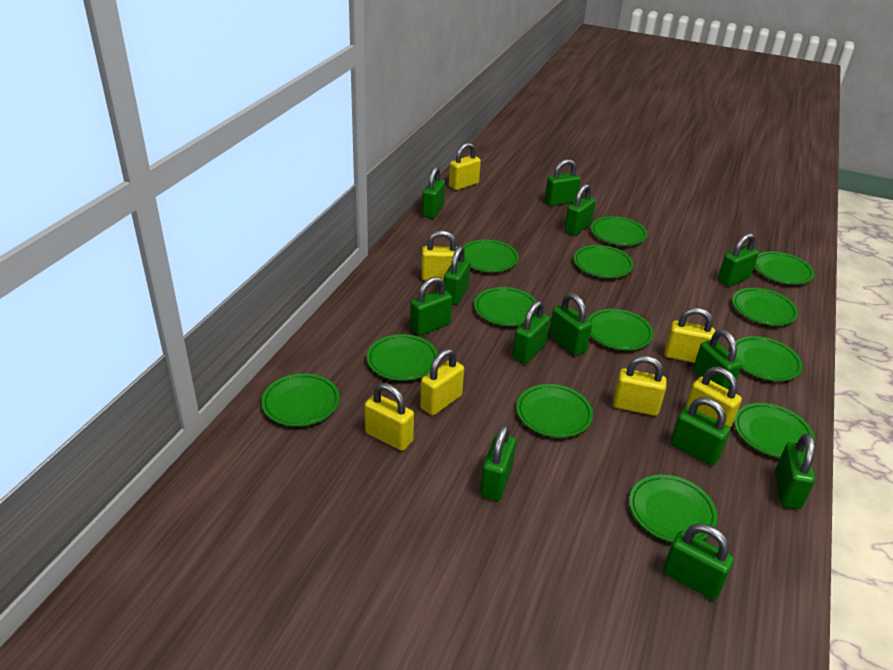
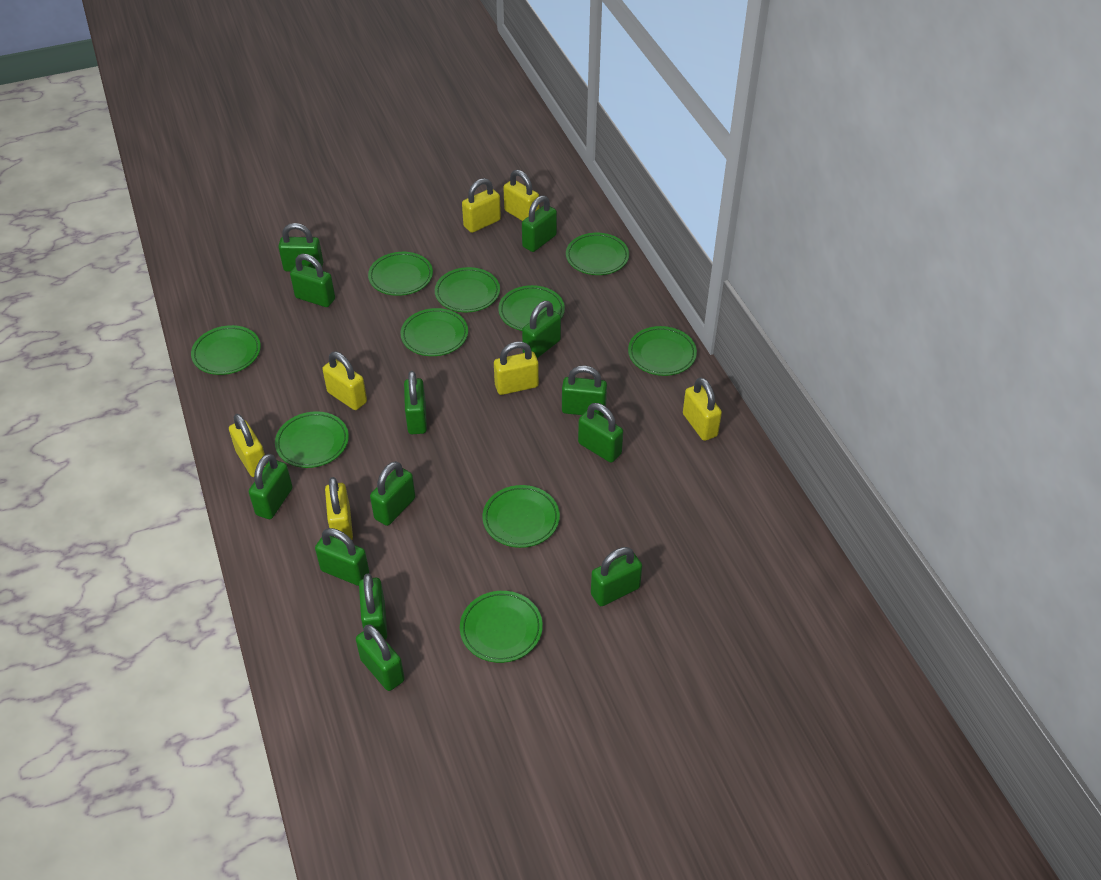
green plate: [261,373,340,427] [367,334,438,381] [463,239,519,272] [474,287,537,326] [516,384,593,438] [574,245,634,278] [587,309,654,350] [591,216,647,246] [629,475,718,542] [732,288,798,326] [734,403,815,458] [735,336,803,381] [754,251,814,285] = 13 -> [191,325,261,375] [275,411,349,468] [368,252,433,296] [400,308,468,356] [435,267,500,312] [460,591,543,663] [483,485,560,548] [498,285,565,331] [566,233,629,275] [628,326,697,376] = 10

